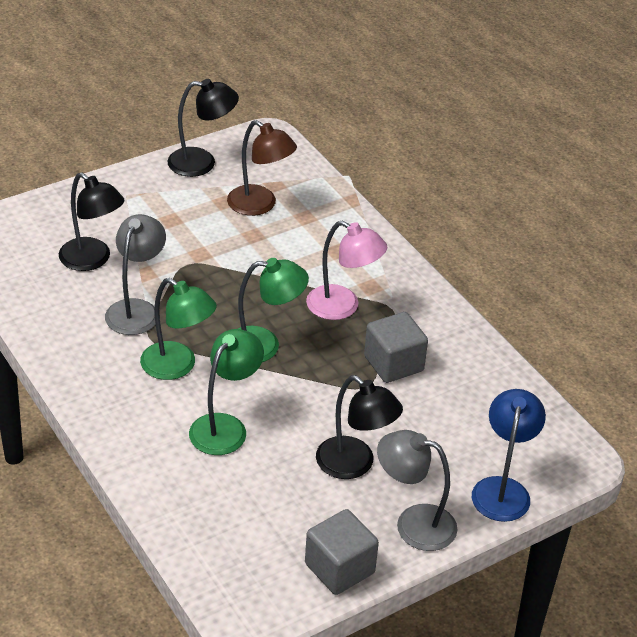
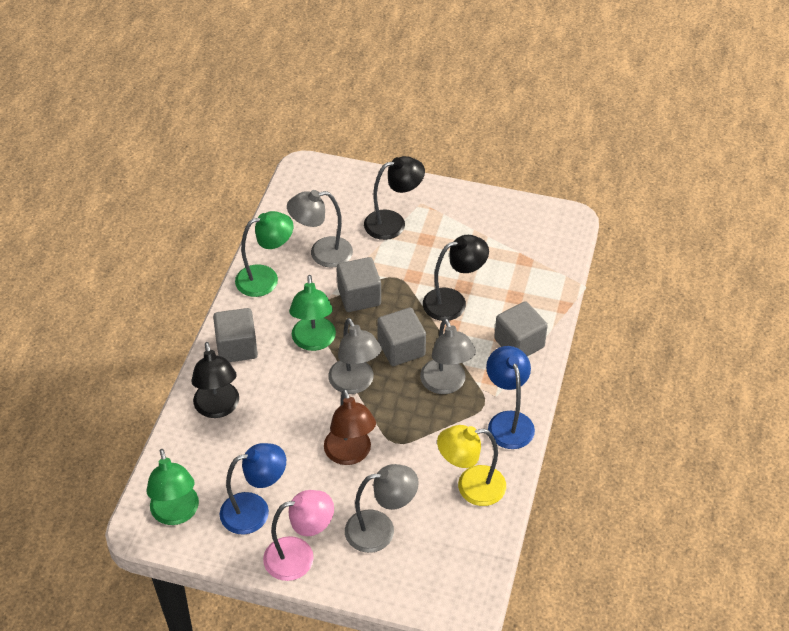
blue lamp: [472,389,546,522] = 1 -> [220,443,286,534] [486,346,535,449] = 2
grey cube: [305,509,379,595] [364,312,428,383] = 2 -> [213,308,258,362] [337,257,381,312] [377,308,426,366] [494,301,548,356] = 4
grey lamp: [105,214,166,335] [377,430,458,551] = 2 -> [287,190,353,268] [328,318,382,394] [345,464,419,553] [420,318,476,394] = 4
yellow lamp: none = 0 -> [437,425,506,506] = 1

